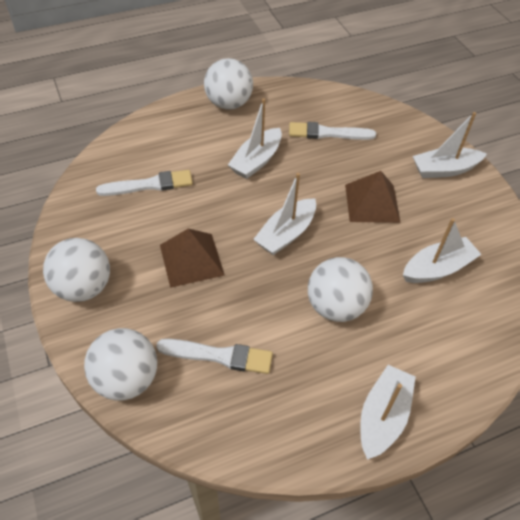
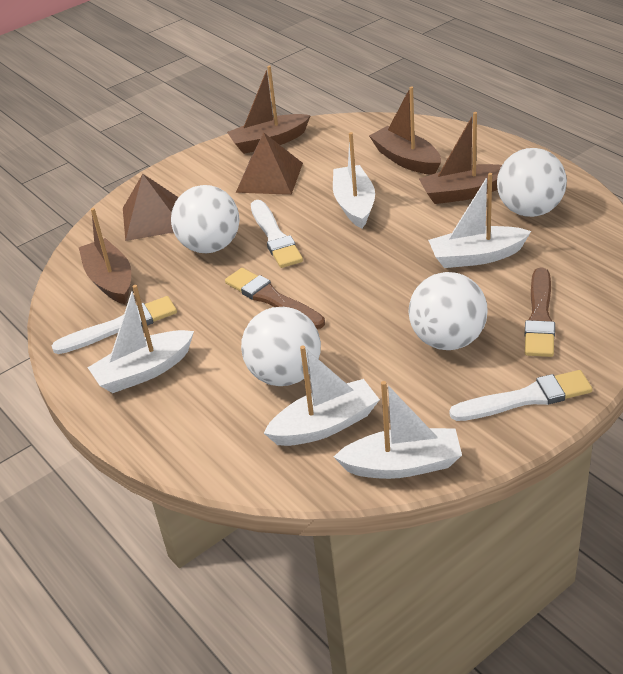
brown boat: none = 0 -> [79,208,131,304] [227,65,311,154] [369,87,441,175] [419,112,502,204] = 4
brown brush: none = 0 -> [225,268,325,329] [524,268,555,357] = 2

